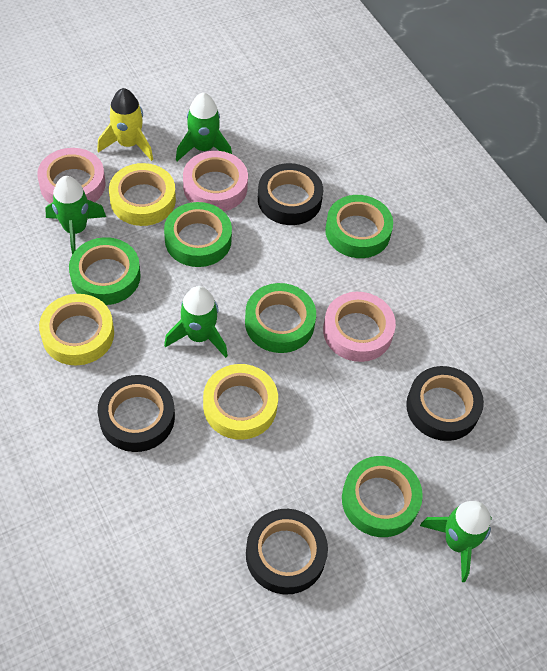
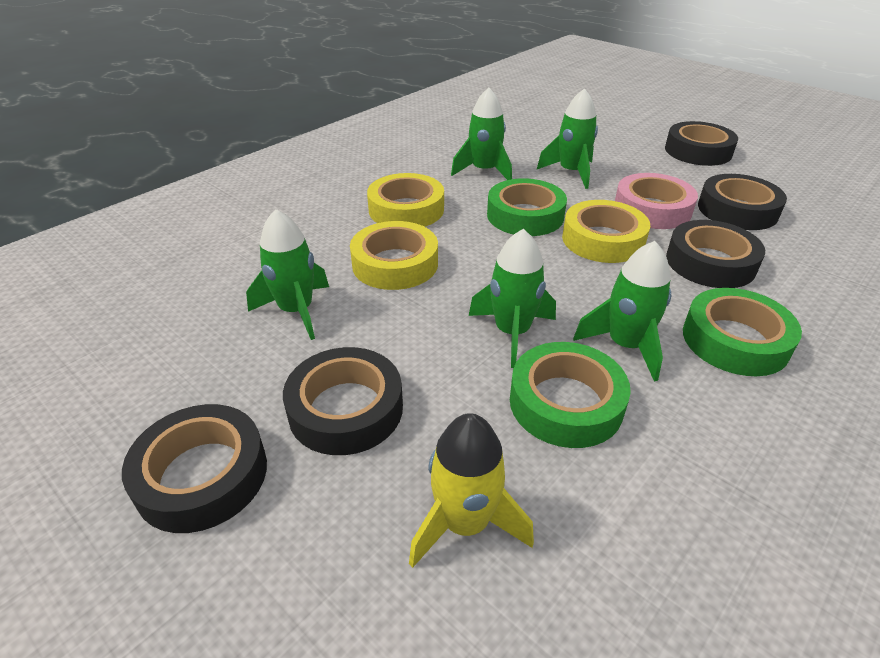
black tape: [98,375,175,452] [246,509,328,595] [258,163,323,225] [406,366,484,441] = 4 -> [122,404,267,533] [283,347,403,455] [665,121,738,166] [666,220,765,288] [698,174,787,230] = 5
green rocket: [45,176,106,255] [164,286,228,358] [176,93,232,161] [420,501,492,582] = 4 -> [246,209,329,340] [451,88,512,180] [469,229,556,368] [537,88,598,189] [573,241,671,382] = 5
green tape: [69,237,141,305] [164,202,232,267] [245,283,316,353] [325,195,393,258] [342,456,423,537] = 5 -> [487,178,567,236] [510,342,631,448] [683,288,802,376] = 3
pink tape: [37,148,106,204] [183,151,248,211] [323,292,396,362] = 3 -> [615,173,698,229] = 1

